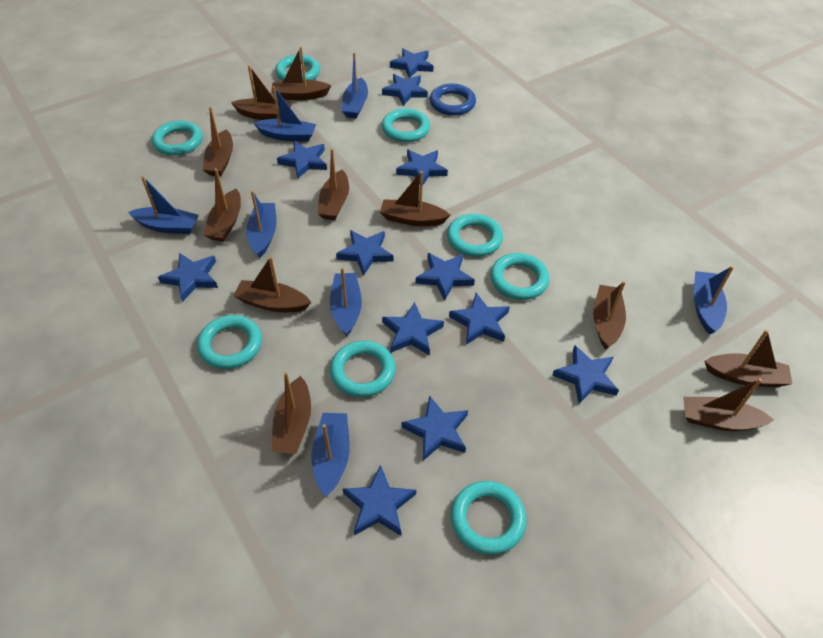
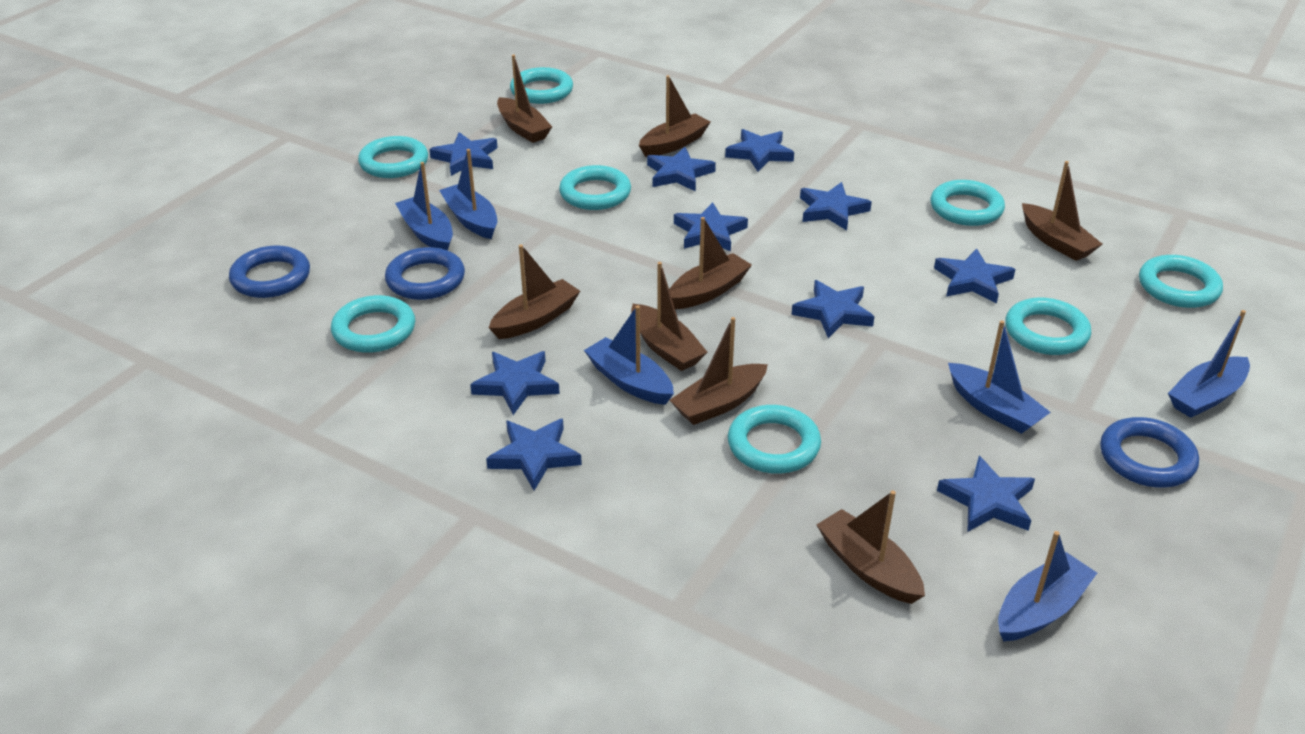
blue boat: [128,176,199,234] [246,191,276,257] [253,86,316,142] [312,413,350,497] [330,267,362,336] [342,52,368,119] [694,266,734,334] = 7 -> [395,162,453,250] [439,149,497,239] [584,305,674,405] [948,320,1051,434] [998,531,1097,642] [1168,310,1250,418] = 6
blue ring: [430,84,476,116] = 1 -> [229,246,310,298] [385,247,465,300] [1100,417,1199,487] = 3
blue star: [158,253,218,302] [277,141,327,179] [336,230,394,276] [343,465,416,536] [382,74,428,106] [382,302,444,356] [390,48,433,78] [396,150,448,185] [401,395,468,461] [416,253,475,301] [449,293,510,345] [552,345,619,404] = 12 -> [429,132,498,176] [470,351,560,415] [486,418,582,490] [647,147,716,192] [674,202,748,251] [725,129,794,172] [792,280,874,338] [800,182,872,230] [934,248,1015,303] [937,456,1035,532] = 10
brown boat: [203,107,233,176] [203,168,241,242] [231,65,292,120] [234,257,311,312] [271,47,331,100] [272,372,311,454] [317,148,349,220] [380,171,450,226] [593,281,626,350] [683,378,774,431] [704,330,792,387] = 11 -> [489,244,580,339] [497,55,552,143] [631,262,707,371] [639,75,710,157] [669,217,752,309] [670,317,768,425] [816,490,925,604] [1022,161,1103,261] = 8

